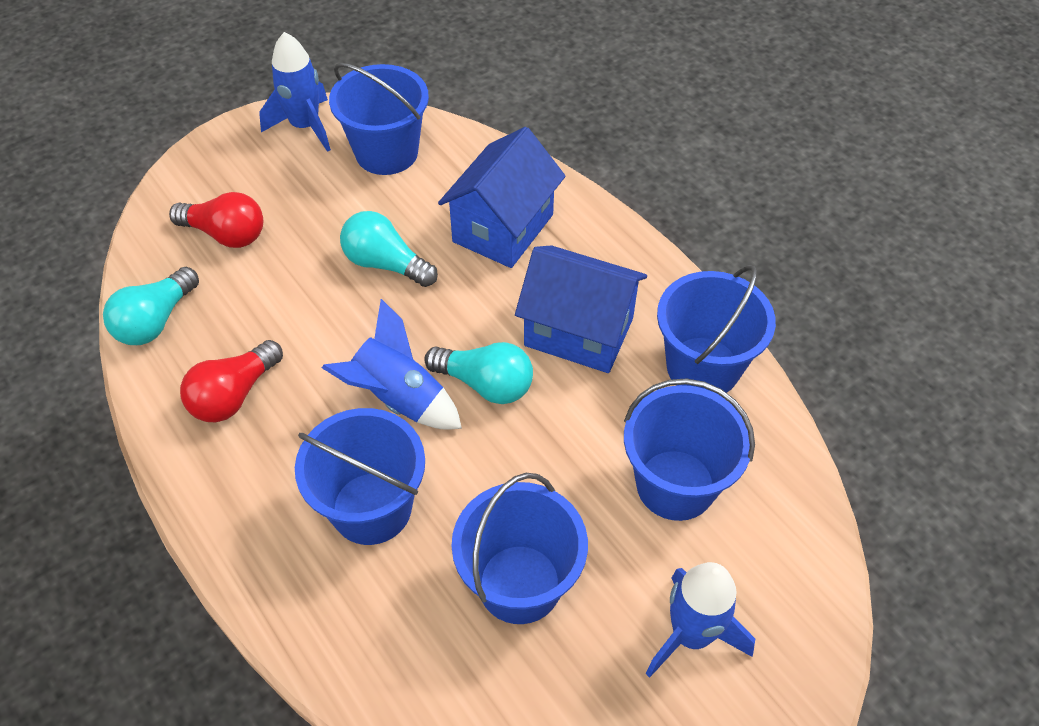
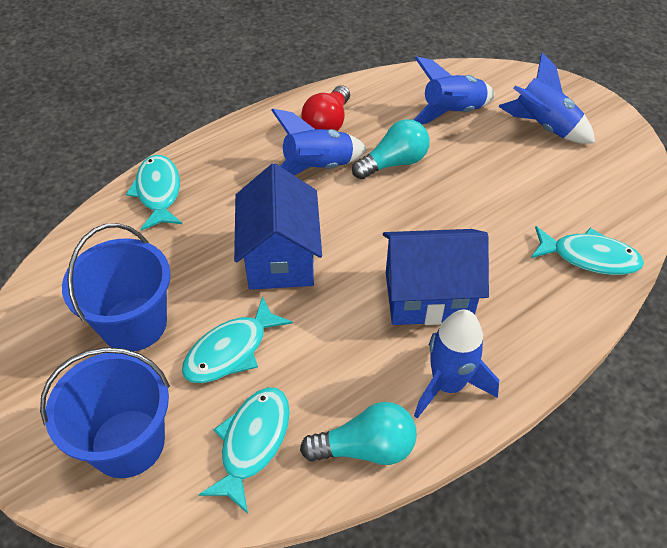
blue bucket: [295,408,425,545] [329,63,429,175] [451,473,588,624] [624,378,755,521] [657,265,776,395] = 5 -> [40,347,170,478] [62,223,171,351] = 2
blue rocket: [259,32,331,152] [322,299,462,430] [646,562,755,678] = 3 -> [271,109,367,176] [414,56,495,124] [414,309,499,419] [498,52,595,144] = 4
red light bulb: [169,192,263,248] [180,340,283,422] = 2 -> [301,85,350,131] = 1
turquoise fish: none = 0 -> [126,155,182,231] [182,296,293,383] [198,387,290,514] [531,226,644,275] = 4
turquoise light bulb: [103,267,199,345] [340,211,438,287] [424,342,533,404] = 3 -> [300,402,417,465] [352,119,430,180] = 2

